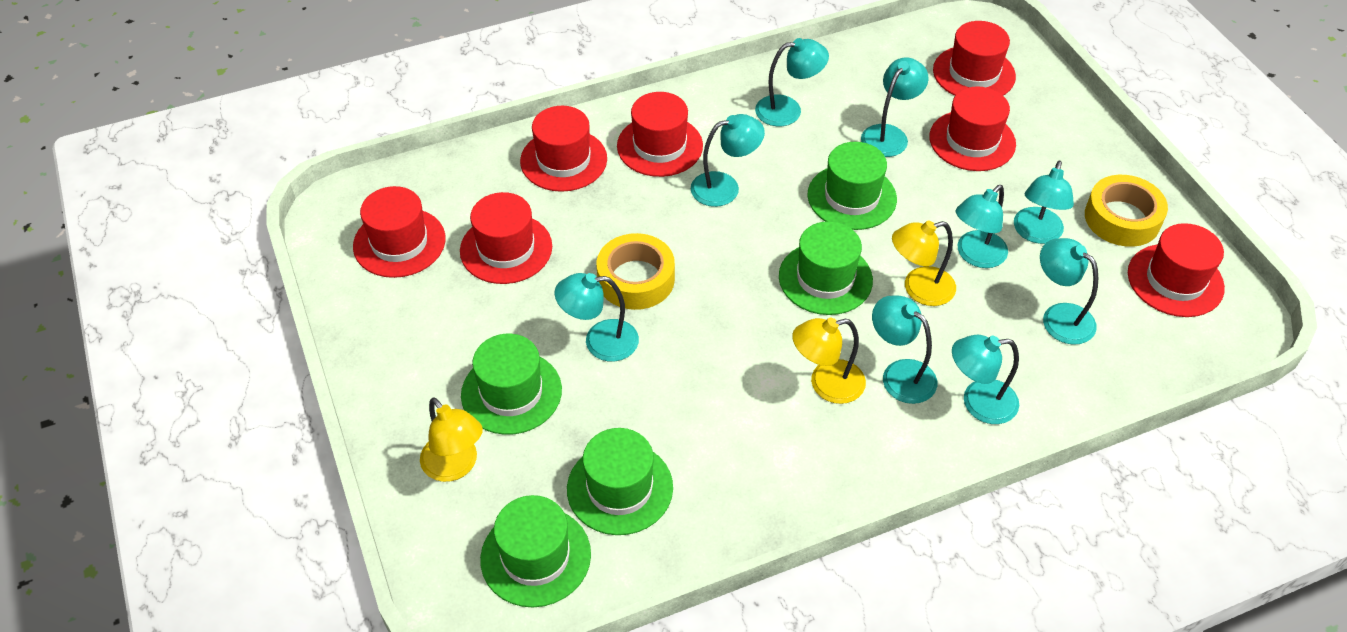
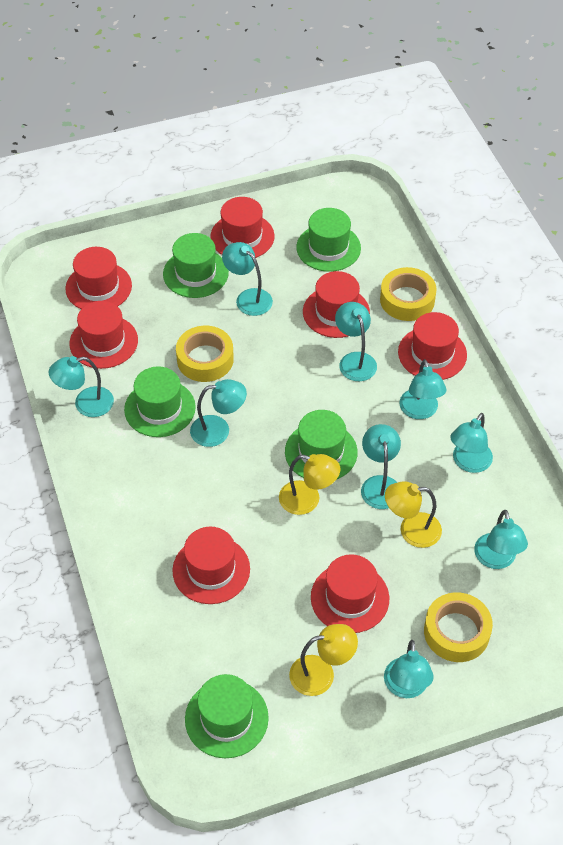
yellow tape: [597,233,675,310] [1085,175,1168,247] = 2 -> [176,326,234,382] [380,267,437,321] [424,592,493,662] = 3

